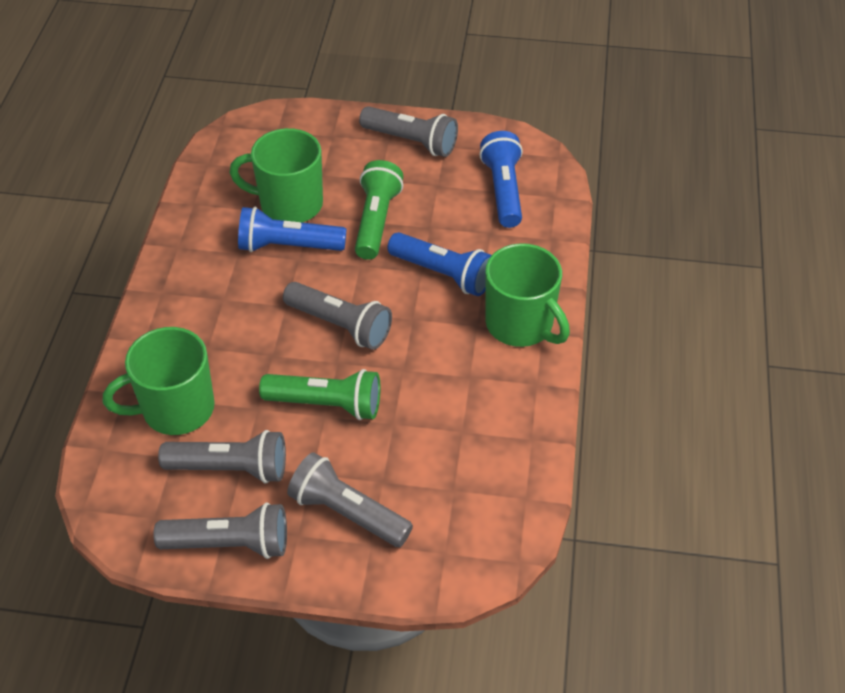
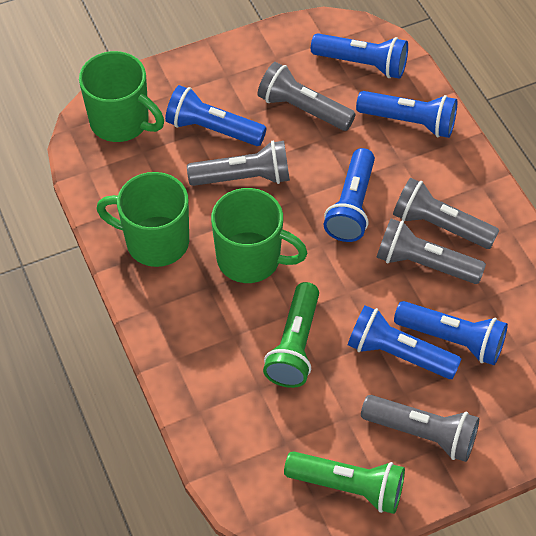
blue flashlight: [238,207,347,252] [387,232,492,296] [479,131,523,228] = 3 -> [165,85,267,146] [311,33,408,79] [324,148,375,242] [348,305,461,379] [356,91,457,138] [394,301,508,365] = 6

